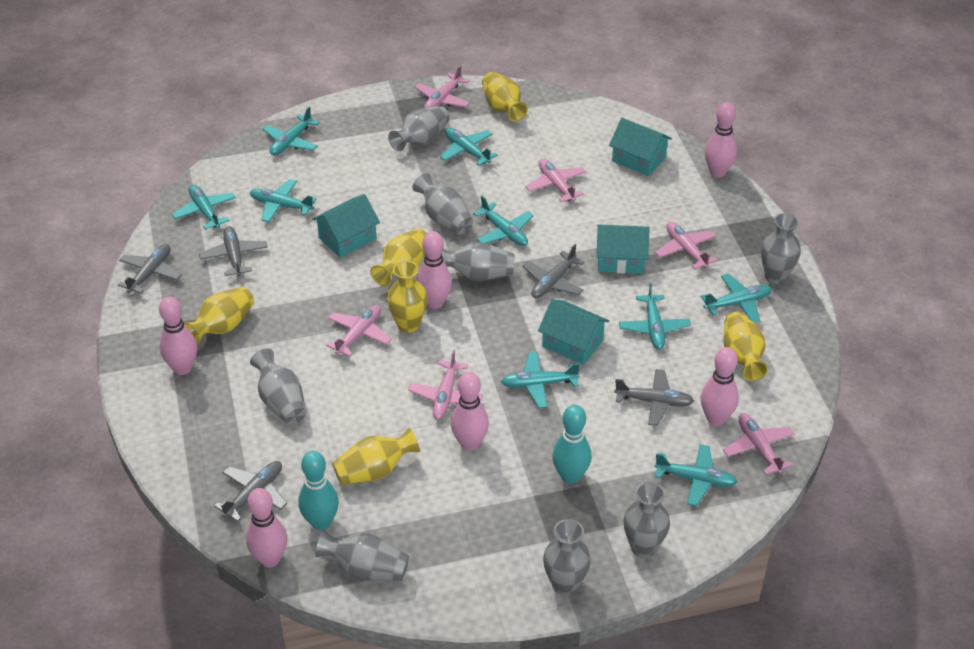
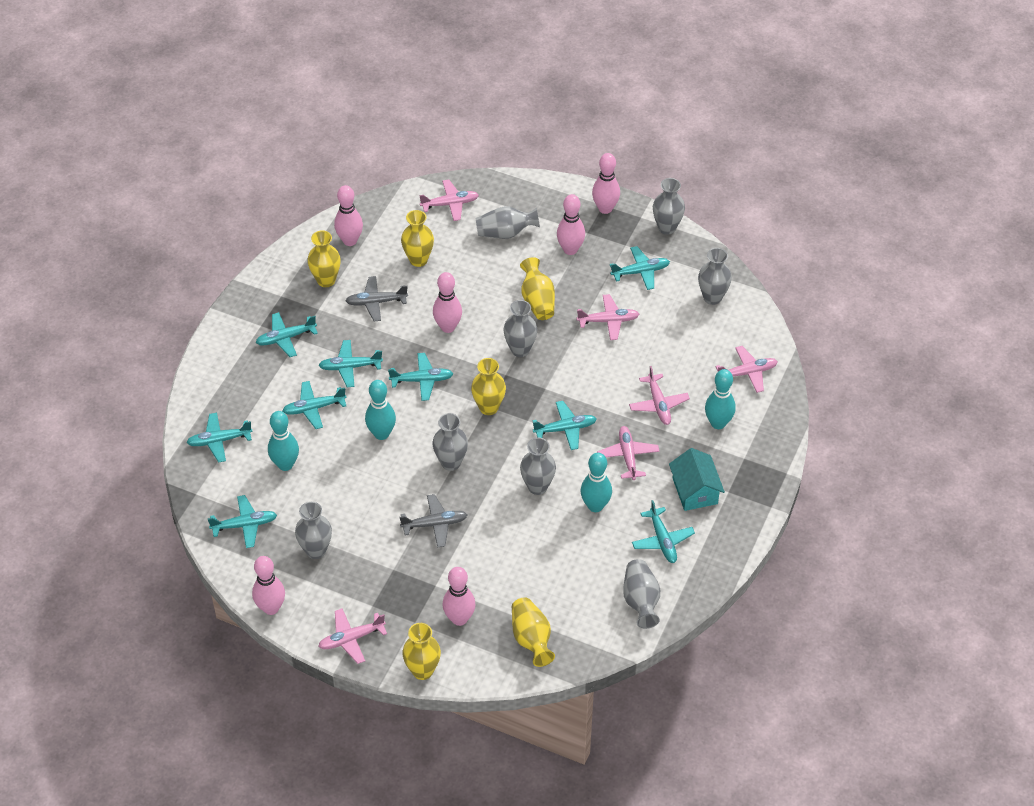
grey plane: [118,244,182,294] [199,226,268,277] [214,461,287,522] [522,244,585,298] [614,369,694,426] = 5 -> [346,276,408,321] [400,494,467,548] = 2
turquoise bowling pin: [298,451,339,530] [552,405,592,484] = 2 -> [268,411,299,471] [365,380,396,440] [581,453,612,512] [705,369,736,429] = 4
turquoise house: [312,194,380,258] [538,299,609,365] [596,225,650,274] [609,118,672,176] = 4 -> [669,448,725,511] = 1

